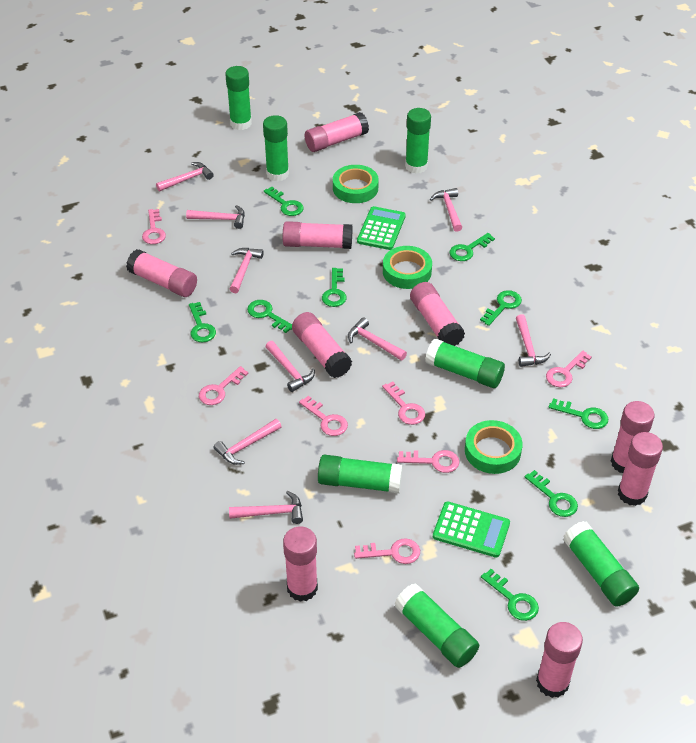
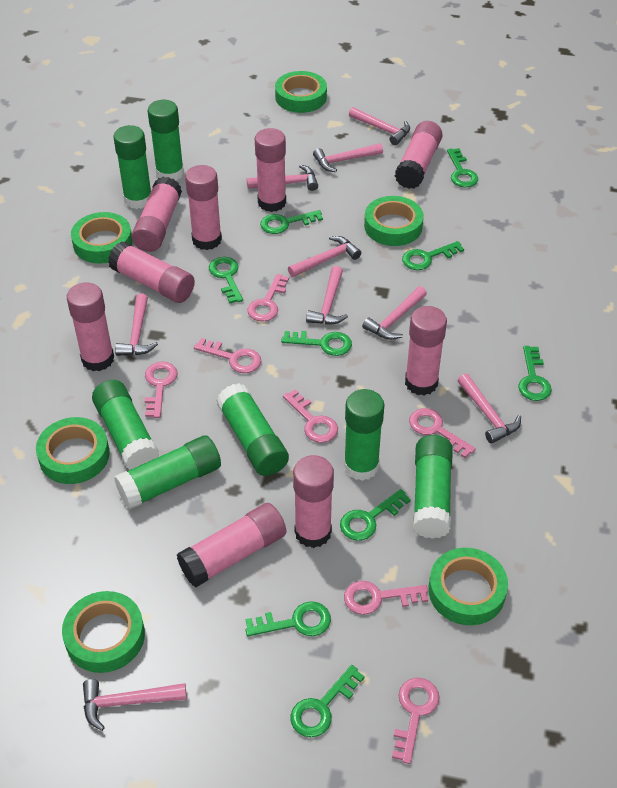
green calculator: [357,206,406,250] [433,501,510,558] = 2 -> none = 0
green tape: [333,165,379,203] [383,246,432,289] [465,420,523,474] = 3 -> [36,417,110,484] [62,591,145,673] [71,212,133,264] [275,71,327,113] [364,196,424,246] [428,548,508,625] = 6

